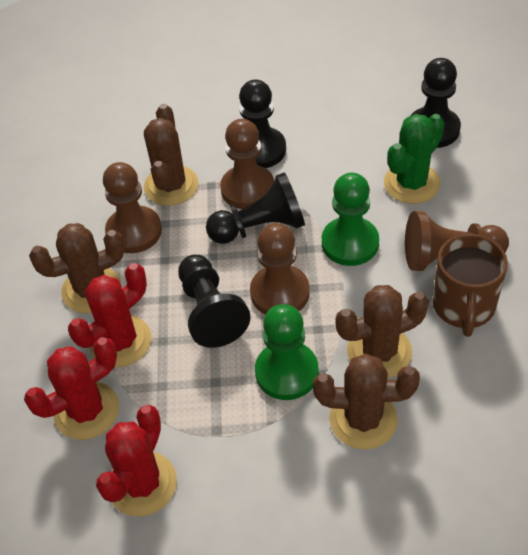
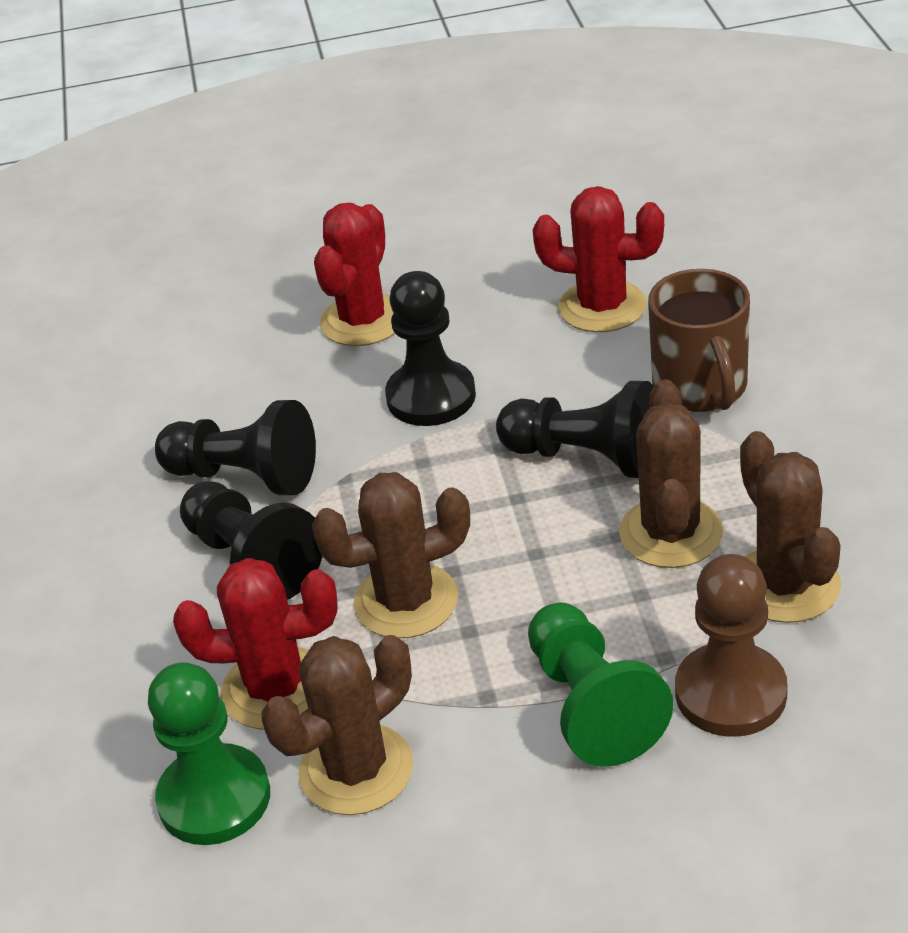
brown pawn: [103,162,162,253] [220,119,274,209] [250,223,310,314] [405,211,509,271] = 4 -> [675,554,788,737] = 1
green cactus: [384,114,444,204] = 1 -> none = 0

